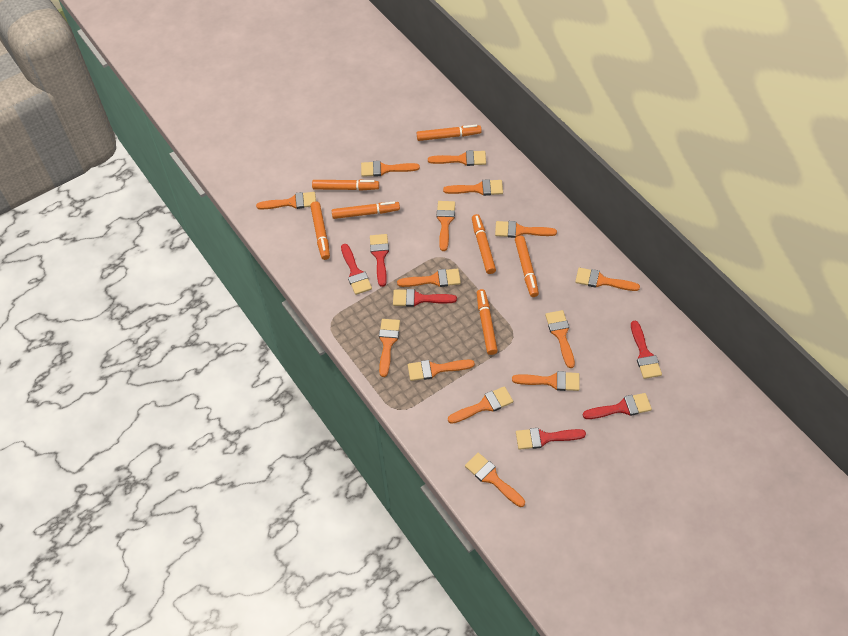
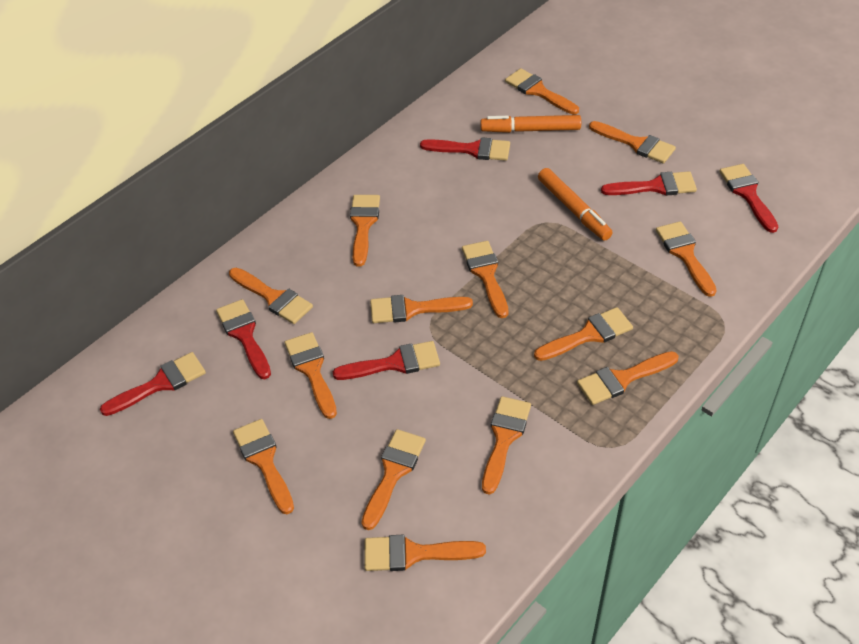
orange marker: [310,201,330,260] [312,180,379,191] [332,201,400,219] [417,125,482,141] [472,214,496,274] [477,289,498,355] [515,236,539,297] = 7 -> [481,115,581,133] [538,168,613,241] = 2

